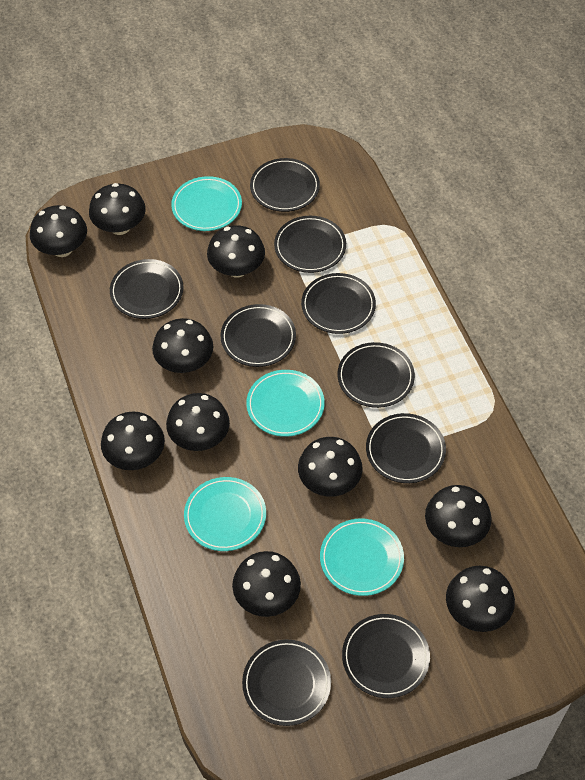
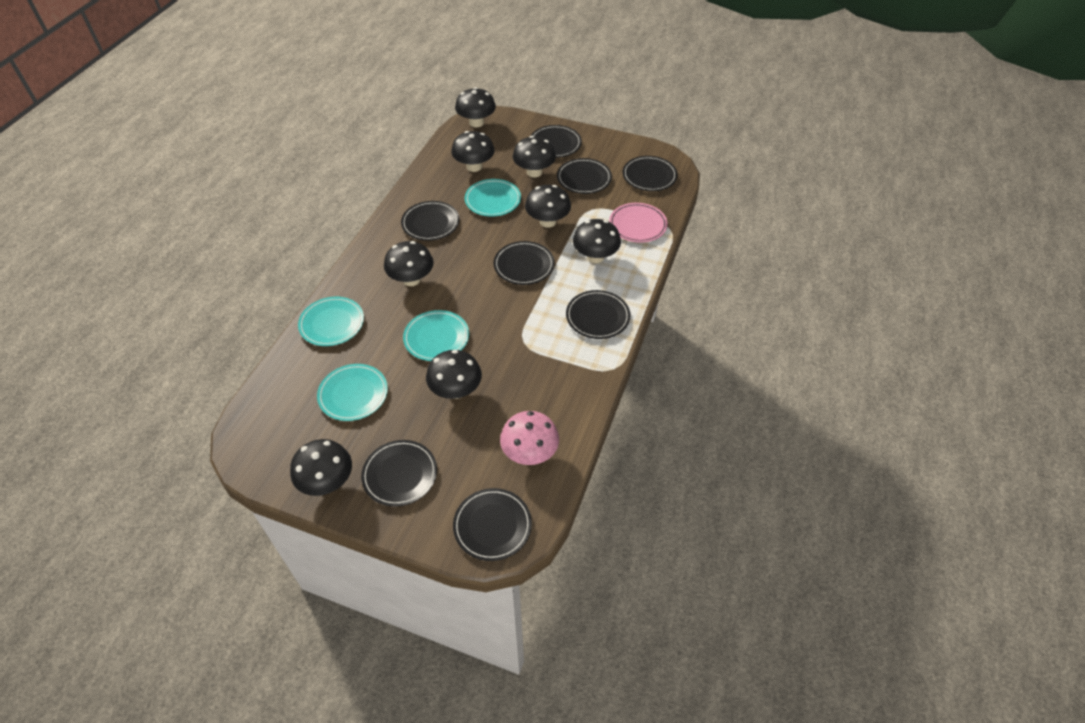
black mushroom: [30,205,87,257] [89,183,146,235] [101,412,165,470] [152,318,213,373] [166,393,230,451] [207,225,265,278] [232,551,301,617] [298,437,363,497] [425,485,492,547] [446,566,515,632] = 10 -> [290,439,352,496] [384,241,434,286] [426,350,482,399] [451,131,495,172] [455,87,496,127] [513,136,556,177] [525,185,571,228] [573,219,621,263] = 8
black plate: [110,259,184,319] [220,304,296,367] [242,639,331,726] [250,158,320,212] [274,216,346,273] [301,273,376,334] [337,342,415,408] [342,614,430,698] [366,413,446,483] = 9 -> [361,440,437,507] [401,201,459,241] [453,488,532,561] [494,241,554,285] [531,125,582,158] [557,158,612,194] [566,290,630,339] [623,156,678,191] = 8
pink mushroom: none = 0 -> [500,411,559,465] = 1
pink plate: none = 0 -> [609,203,668,243] = 1

